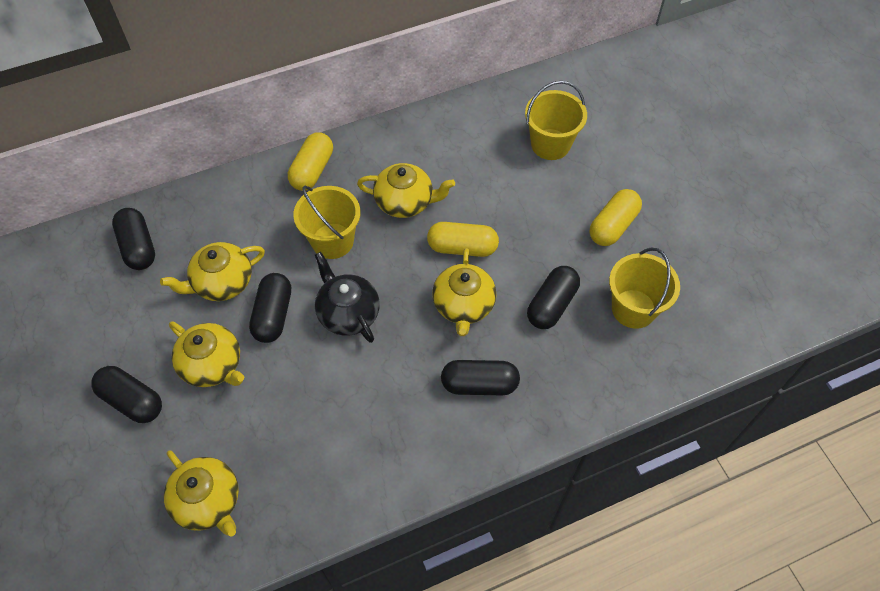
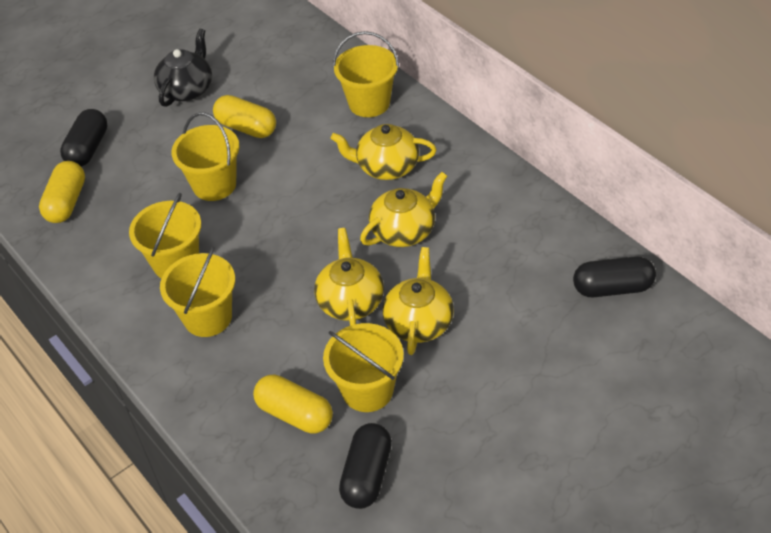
black capsule: [91,366,162,423] [112,208,155,270] [249,273,291,343] [441,360,520,395] [527,266,580,329] = 5 -> [60,109,107,167] [339,423,392,509] [573,256,656,297] = 3
yellow bucket: [293,186,360,259] [525,81,587,160] [609,247,680,329] = 3 -> [129,193,201,279] [160,246,235,337] [171,112,240,201] [323,323,404,412] [333,31,399,117] = 5
yellow teapot: [160,242,265,301] [164,450,239,537] [169,321,244,387] [357,163,455,218] [432,248,496,336] = 5 -> [314,228,384,326] [330,124,436,180] [360,172,447,247] [382,247,454,355] = 4

